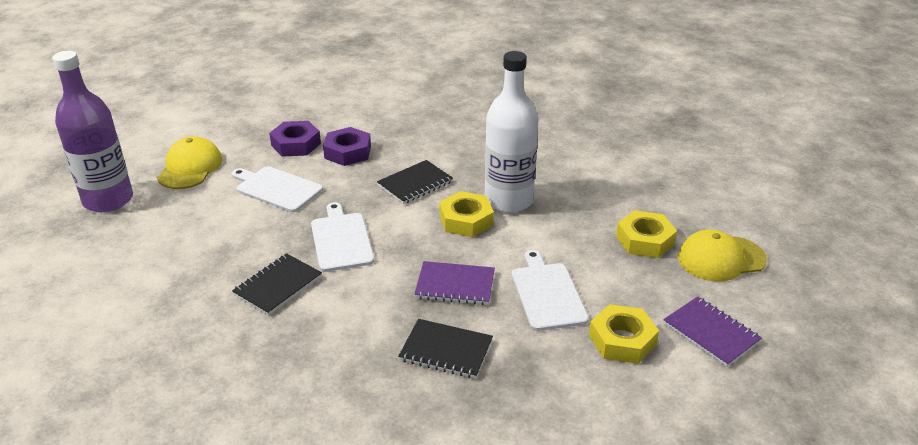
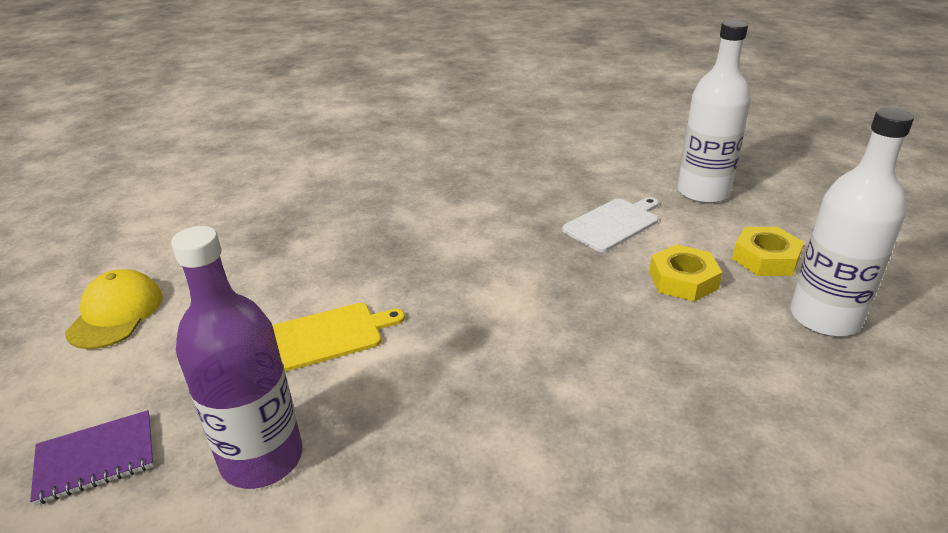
black notebook: [232,253,322,316] [377,160,453,204] [398,319,493,379] = 3 -> none = 0
purple notebook: [414,261,495,305] [663,297,762,367] = 2 -> [30,410,154,505] = 1
purple nut: [269,121,321,157] [323,127,371,166] = 2 -> none = 0
white bottle: [485,51,539,213] = 1 -> [677,20,751,204] [790,108,914,337] = 2
white cutting board: [231,166,323,212] [311,202,374,272] [512,250,589,331] = 3 -> [562,197,659,252] = 1
yellow cap: [157,136,222,189] [678,230,767,282] = 2 -> [65,269,163,349] = 1
yellow cutting board: none = 0 -> [272,303,405,372] = 1
yellow nut: [439,191,494,237] [589,304,659,364] [616,210,677,258] = 3 -> [649,244,722,302] [732,227,804,276] = 2

